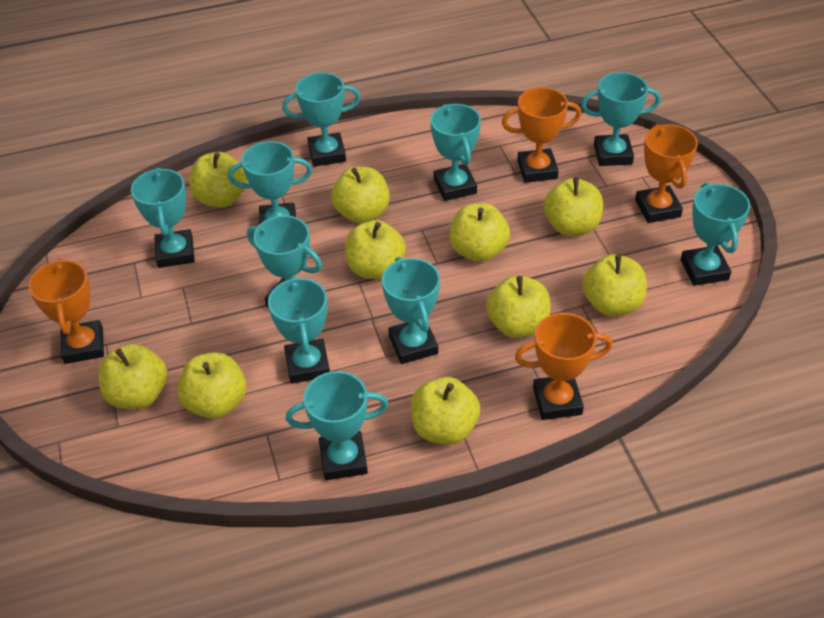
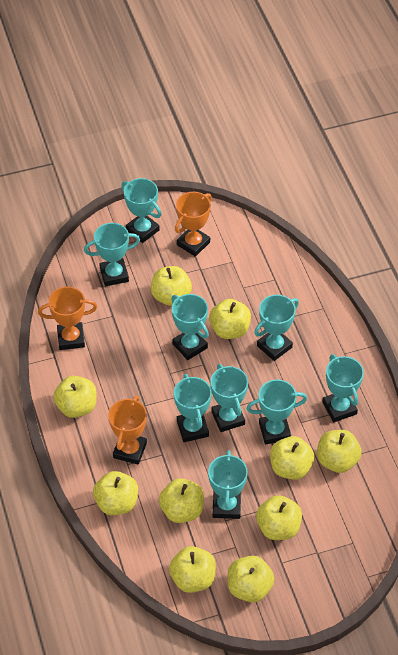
orange trophy: [28,258,104,364] [502,87,581,183] [515,313,612,420] [635,124,698,223] = 4 -> [38,287,97,350] [108,396,147,465] [175,192,212,257] = 3
turquoise trophy: [131,168,195,268] [228,141,313,225] [247,215,322,307] [268,276,330,384] [282,72,361,167] [286,371,389,480] [382,257,440,364] [430,104,481,201] [581,72,661,166] [681,182,750,286] = 10 -> [84,223,140,286] [121,178,162,243] [171,294,209,360] [174,374,212,442] [208,450,248,519] [210,364,248,432] [246,379,307,444] [254,295,299,361] [323,354,364,422] = 9

